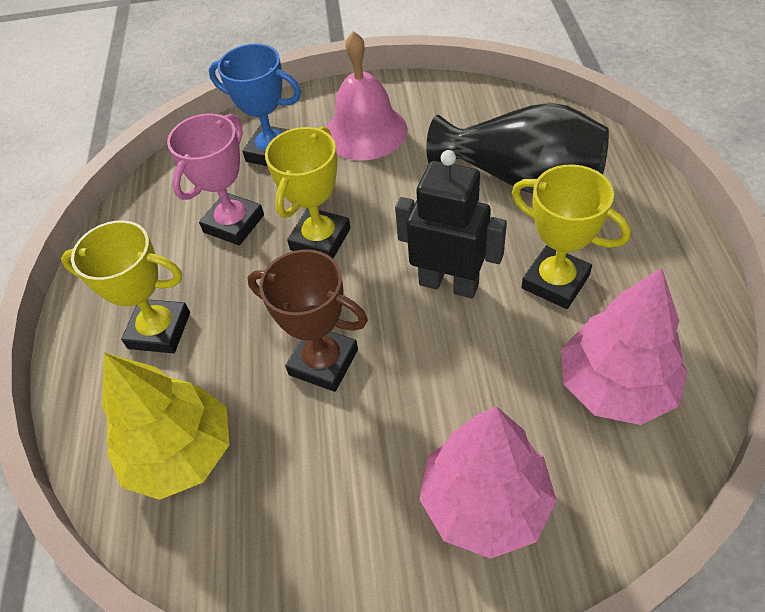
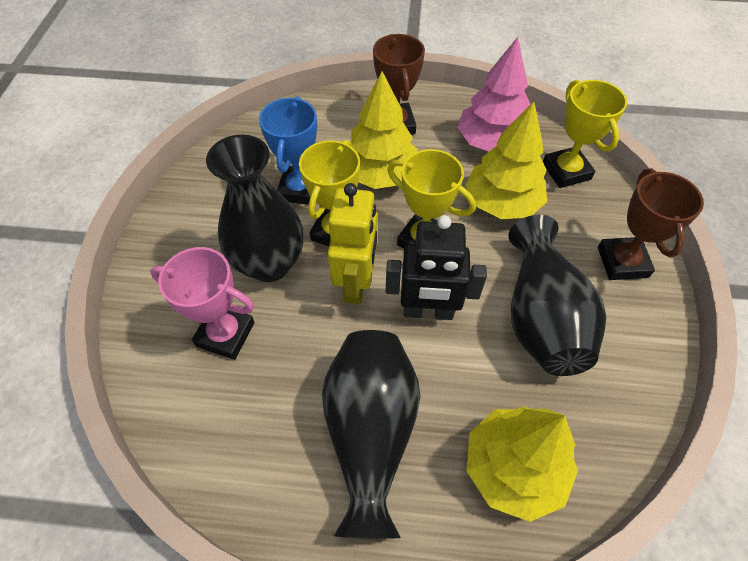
black vase: [426,103,609,194] = 1 -> [206,135,303,282] [322,330,421,539] [508,215,606,376] = 3
brown trophy: [247,250,368,392] = 1 -> [373,34,425,135] [598,168,704,280] = 2
pink bell: [327,31,407,161] = 1 -> none = 0
pink tree: [420,406,557,559] [561,268,688,425] = 2 -> [457,37,531,151] = 1
yellow robot: none = 0 -> [327,183,377,304] = 1
yellow tree: [102,353,230,500] = 1 -> [350,71,418,189] [465,102,547,219] [466,406,578,522] = 3

